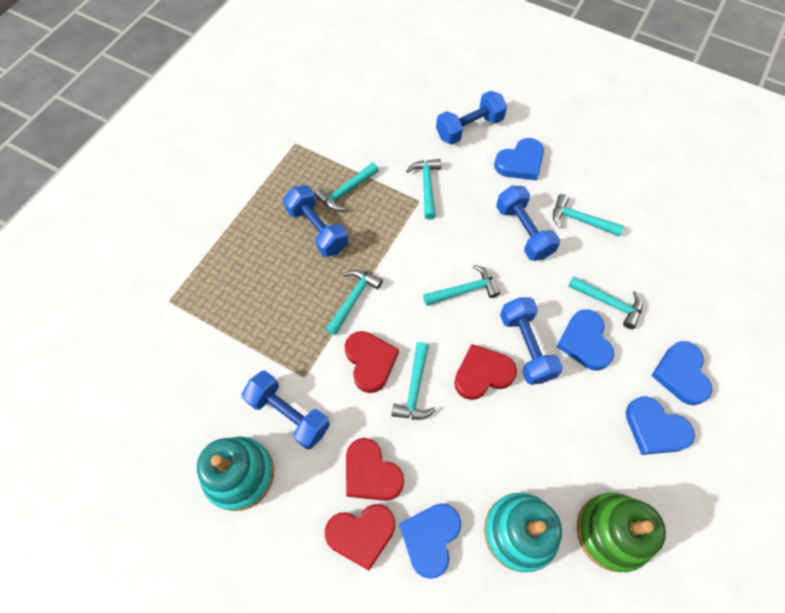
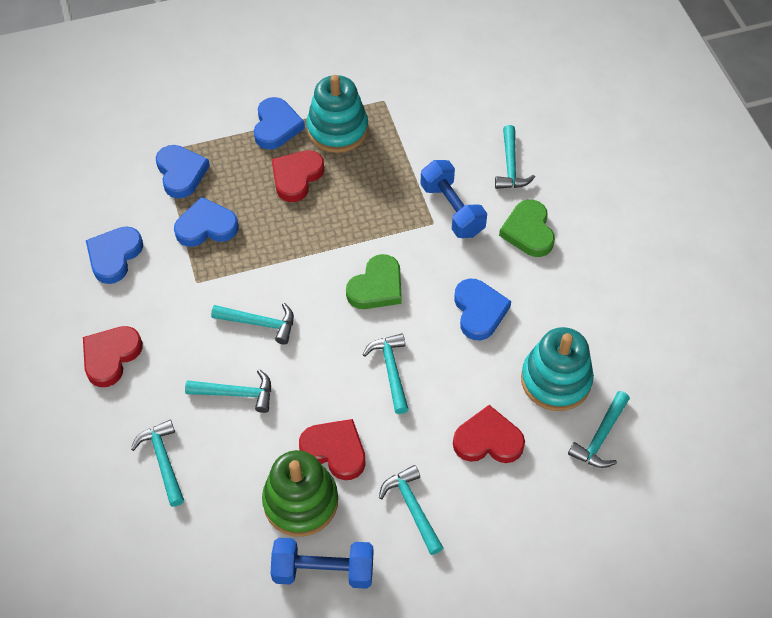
blue dumbbell: [242,371,330,449] [283,185,348,257] [436,91,507,145] [496,186,560,261] [500,298,563,385] = 5 -> [271,538,373,589] [420,160,487,238] = 2
green heart: none = 0 -> [346,254,402,309] [499,200,555,257] = 2

